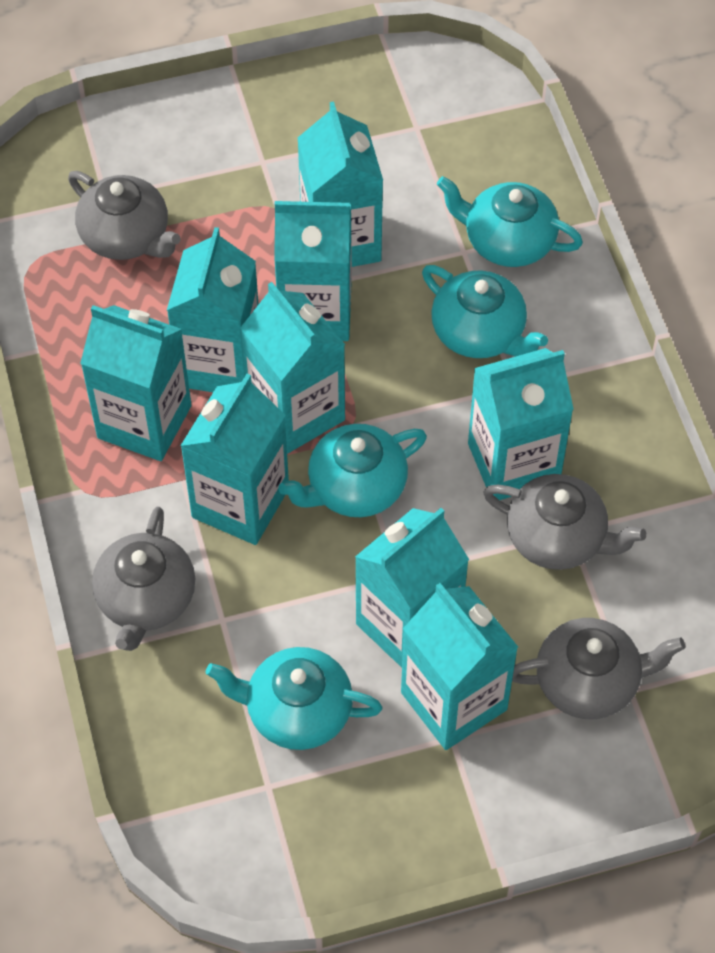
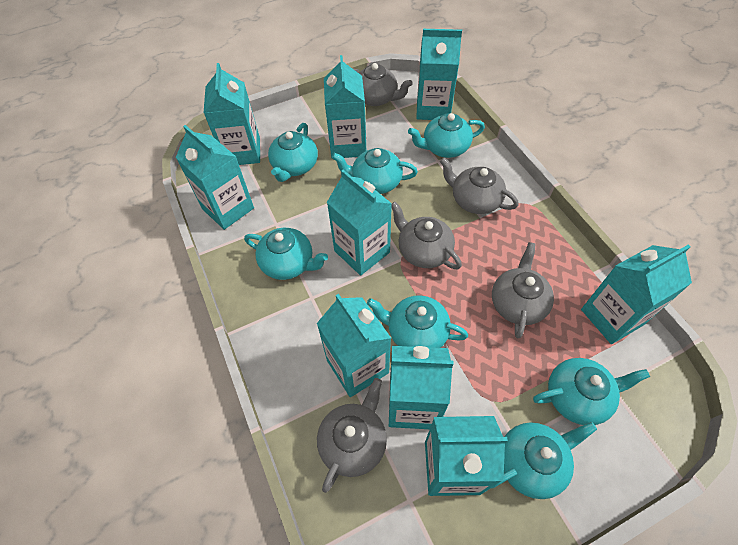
grey teapot: [68,171,181,260] [92,507,195,651] [483,474,646,570] [512,618,685,719] = 4 -> [317,378,387,493] [352,63,413,106] [391,202,462,269] [440,158,519,214] [492,242,554,339] = 5
turquoise teapot: [206,647,383,750] [278,424,427,517] [422,265,548,358] [437,176,583,267] = 4 -> [244,228,328,280] [268,123,318,182] [332,148,418,194] [367,295,468,348] [408,113,485,158] [491,422,597,499] [533,358,650,425] = 7

